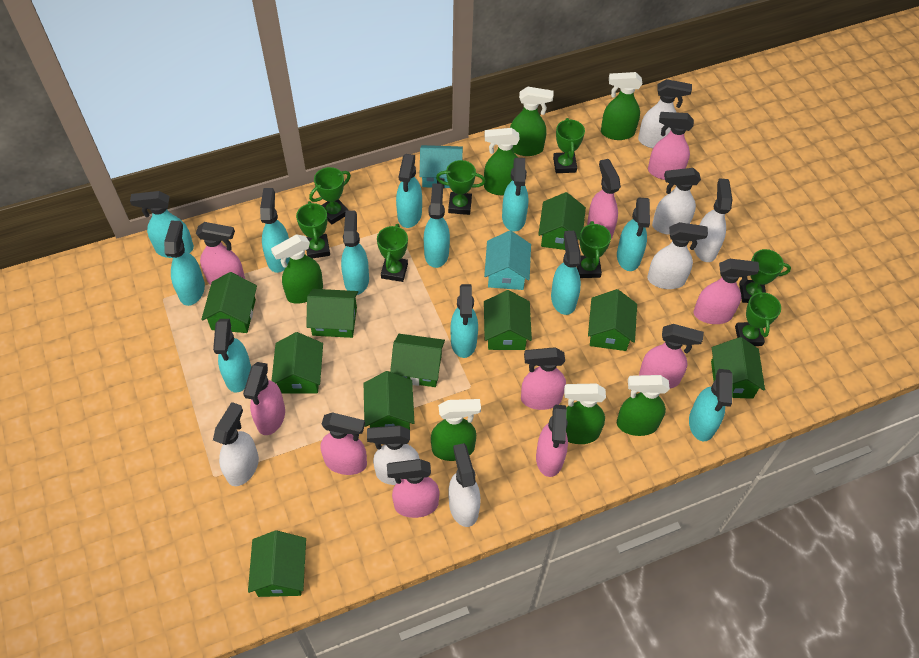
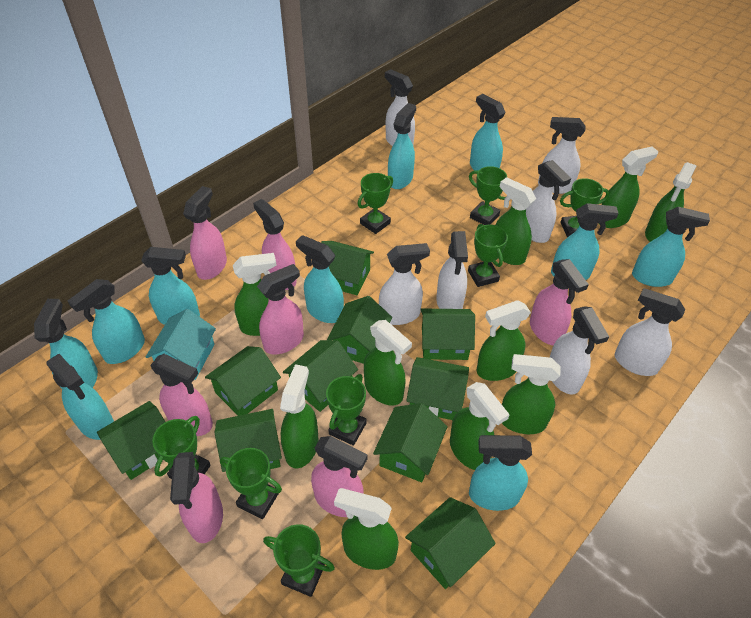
green spray bottle: [271,235,323,304] [431,399,481,461] [484,128,520,195] [510,87,554,156] [564,383,606,444] [601,72,642,140] [617,375,670,436] = 7 -> [233,253,277,336] [280,364,319,468] [334,488,399,570] [364,320,412,406] [450,382,510,470] [477,300,531,381] [496,177,536,265] [502,354,561,434] [598,147,658,228] [645,162,697,242] = 10
pink spray bottle: [196,222,245,285] [243,362,285,435] [320,412,367,475] [387,459,440,518] [521,347,566,410] [536,405,568,477] [587,159,621,239] [639,324,704,389] [648,112,694,180] [693,259,759,324] = 10 -> [150,354,213,436] [170,452,223,543] [183,186,227,280] [253,199,297,290] [257,264,304,355] [311,436,368,517] [530,259,589,345] = 7
turquoise house: [419,145,463,188] [484,231,531,290] = 2 -> [146,309,216,380] = 1
turquoise spray bottle: [130,191,194,258] [164,221,205,306] [213,319,251,393] [260,188,290,273] [341,210,369,295] [396,154,422,228] [424,183,450,268] [450,284,478,358] [502,158,528,232] [551,231,581,315] [617,198,650,271] [689,369,732,441] = 12 -> [34,299,98,389] [47,354,114,440] [68,279,145,364] [141,247,200,325] [296,235,344,323] [388,103,416,189] [469,435,532,511] [470,94,505,171] [551,203,619,280] [632,207,710,287] = 10

